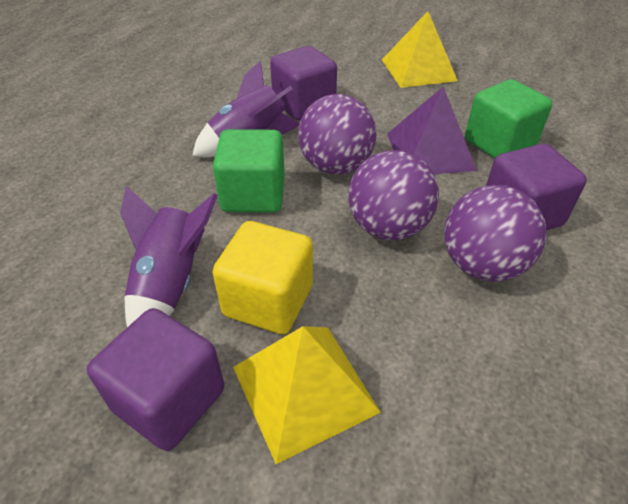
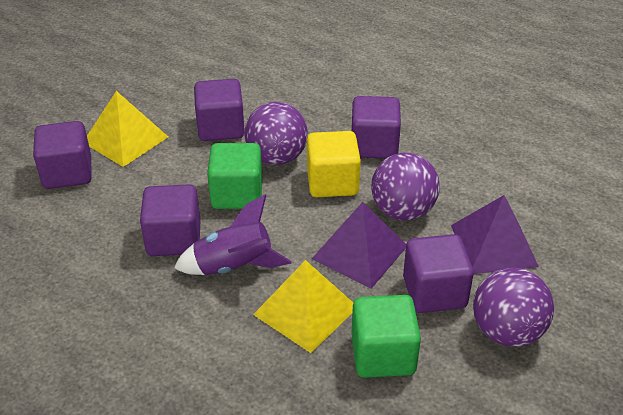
purple cube: [87,308,224,451] [270,46,337,120] [486,144,587,231] = 3 -> [33,121,92,189] [140,184,201,256] [194,79,245,141] [352,96,401,159] [403,234,474,313] = 5
purple pyramid: [387,87,477,174] = 1 -> [312,202,406,289] [451,195,539,274] = 2
purple rocket: [120,186,218,327] [192,61,299,157] = 2 -> [174,194,292,275] = 1

